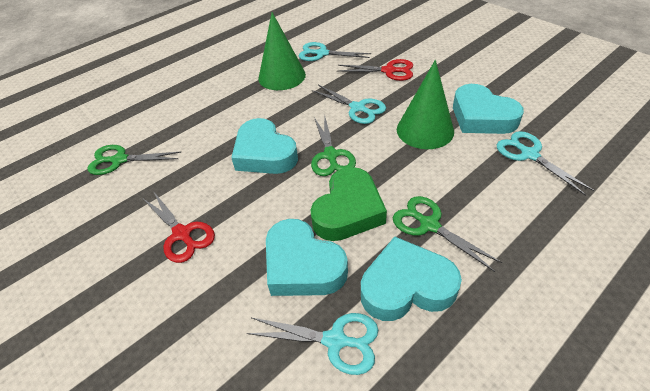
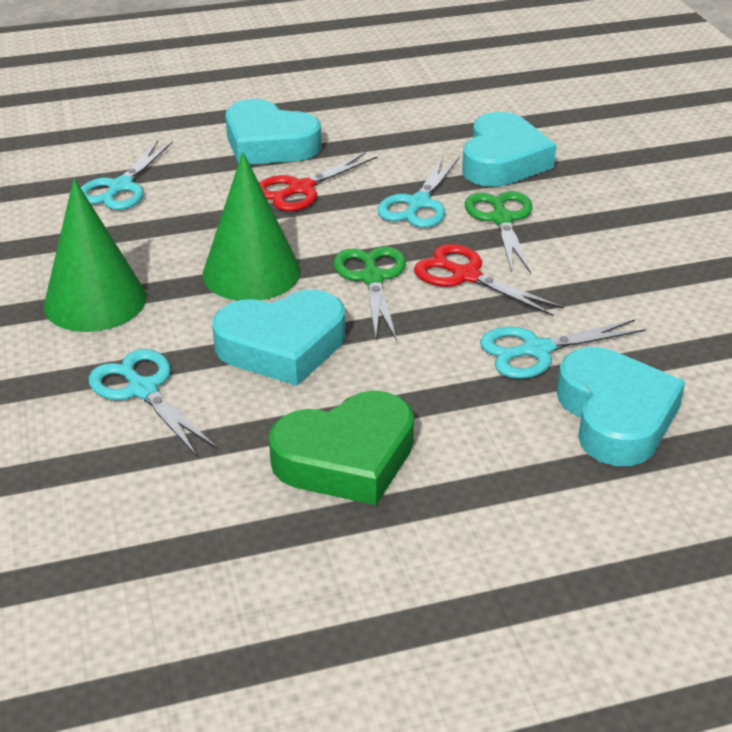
green scissors: [88,145,181,175] [311,114,356,176] [393,196,503,272] = 3 -> [334,246,406,341] [465,191,533,274] = 2

